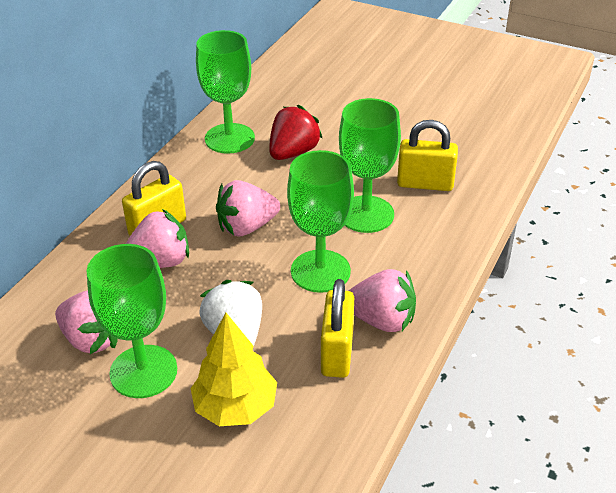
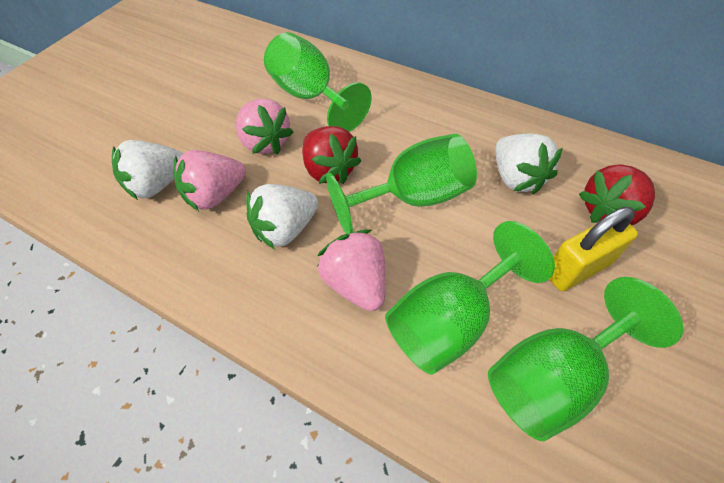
pink strawberry: [55,290,117,354] [126,209,189,268] [216,180,280,237] [349,269,416,332] = 4 -> [174,150,246,211] [236,99,293,154] [317,229,386,311] = 3
red strawberry: [269,105,322,160] = 1 -> [302,126,361,184] [579,164,655,225] = 2
white strawberry: [199,280,262,347] = 1 -> [112,140,183,200] [246,184,318,249] [495,134,563,195] = 3
yellow padlock: [122,161,186,236] [321,279,354,378] [397,120,458,191] = 3 -> [549,207,638,291] = 1
yellow tree: [191,313,277,426] = 1 -> none = 0

